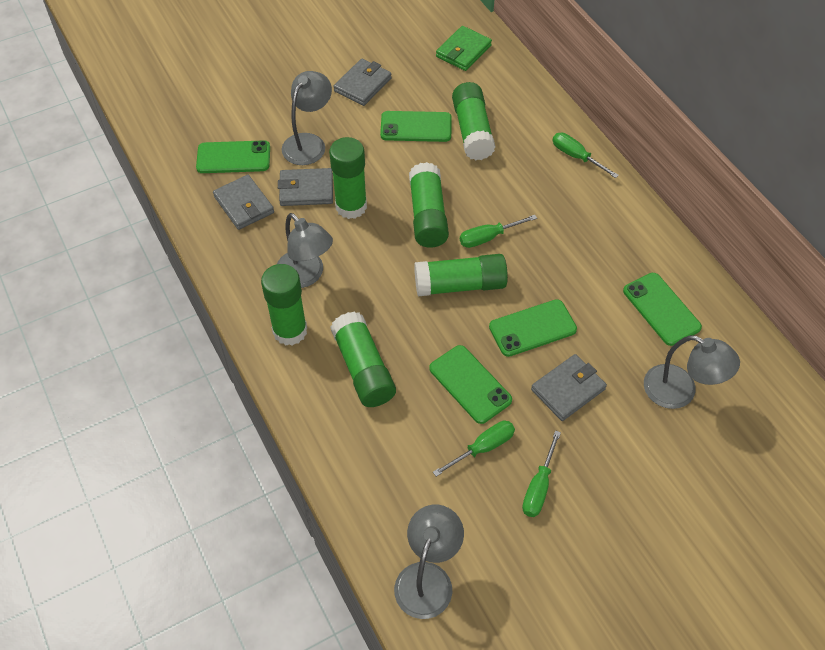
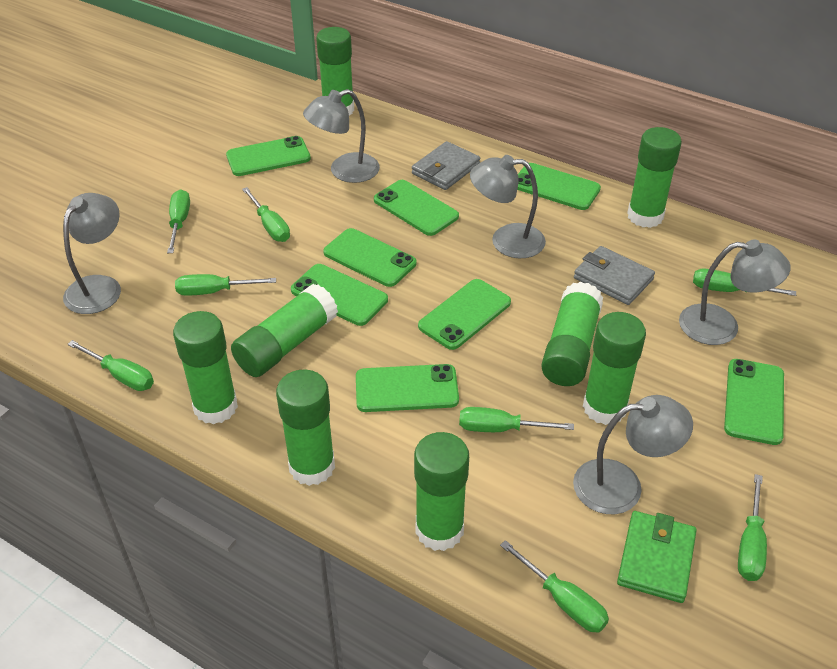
green glue stick: [261,264,307,346] [329,137,367,219] [330,312,396,407] [409,162,449,248] [414,254,508,296] [452,82,496,160] = 6 -> [173,311,238,424] [231,284,338,377] [276,369,335,486] [316,27,354,115] [414,432,469,551] [541,282,603,386] [583,312,646,425] [627,127,682,228] = 8
green phone: [196,140,270,173] [380,111,452,142] [429,345,512,424] [489,299,577,357] [623,273,702,346] = 5 -> [226,136,311,176] [291,264,388,326] [323,228,417,287] [356,364,459,412] [374,180,459,236] [418,279,511,350] [517,163,601,210] [724,359,784,445] = 8
green screwdriver: [433,421,515,477] [460,215,537,248] [522,430,561,517] [553,133,619,178] = 4 -> [67,340,154,391] [167,190,190,253] [175,274,276,296] [242,187,290,242] [459,407,574,432] [500,540,609,633] [693,269,796,296] [738,474,767,581] = 8
grey lamp: [277,213,333,288] [282,71,332,165] [394,505,464,619] [644,335,740,409] = 4 -> [63,193,121,314] [303,89,380,183] [470,155,546,258] [573,395,693,514] [679,240,791,345] = 5
grey wallet: [213,175,274,230] [278,168,333,206] [334,59,392,106] [531,354,607,421] = 4 -> [412,141,480,190] [574,246,655,305] = 2

